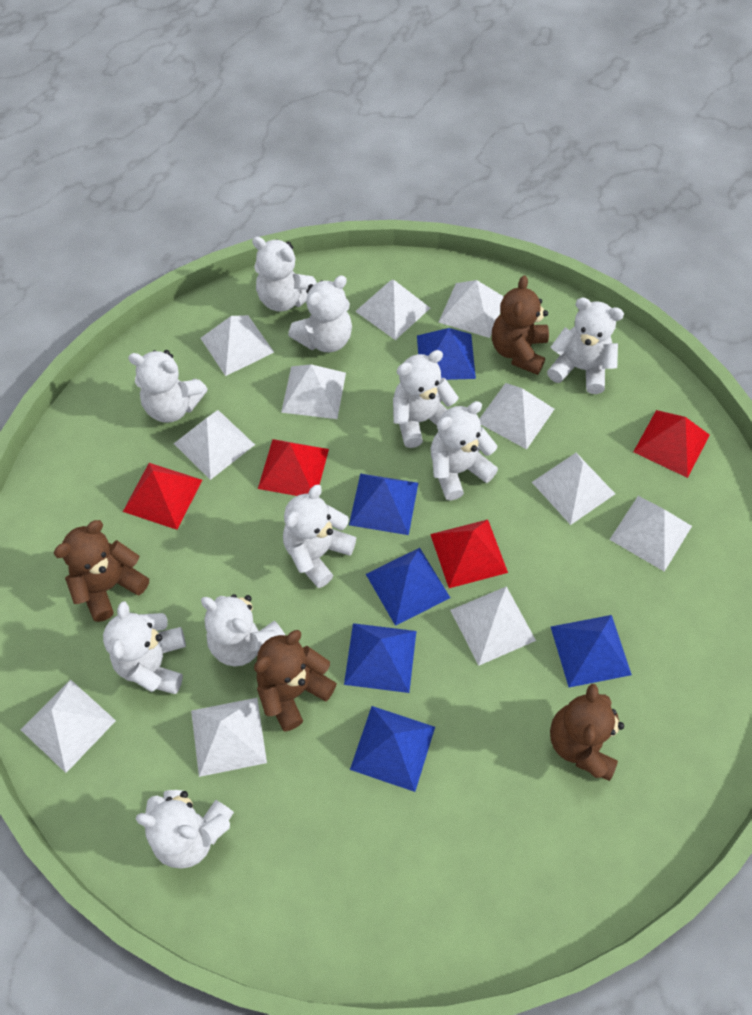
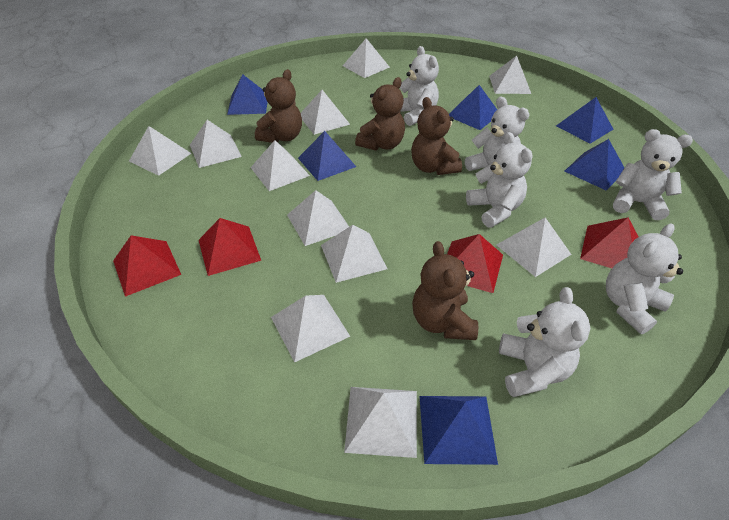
white teddy bear: [103,601,186,694] [128,350,208,423] [136,790,234,869] [201,594,285,666] [252,236,317,312] [283,484,356,588] [288,275,352,352] [393,350,459,448] [430,401,498,501] [547,298,624,394] = 10 -> [400,46,439,126] [465,97,529,171] [466,132,533,228] [499,287,590,397] [606,224,683,334] [613,129,693,220] = 6

